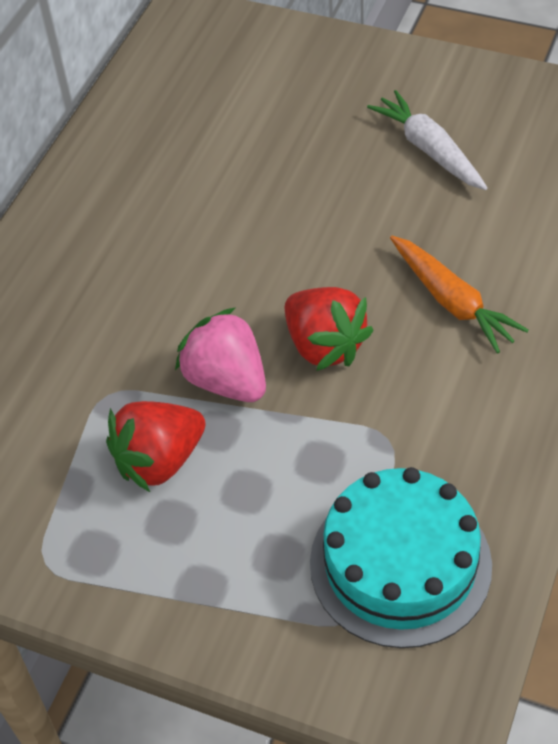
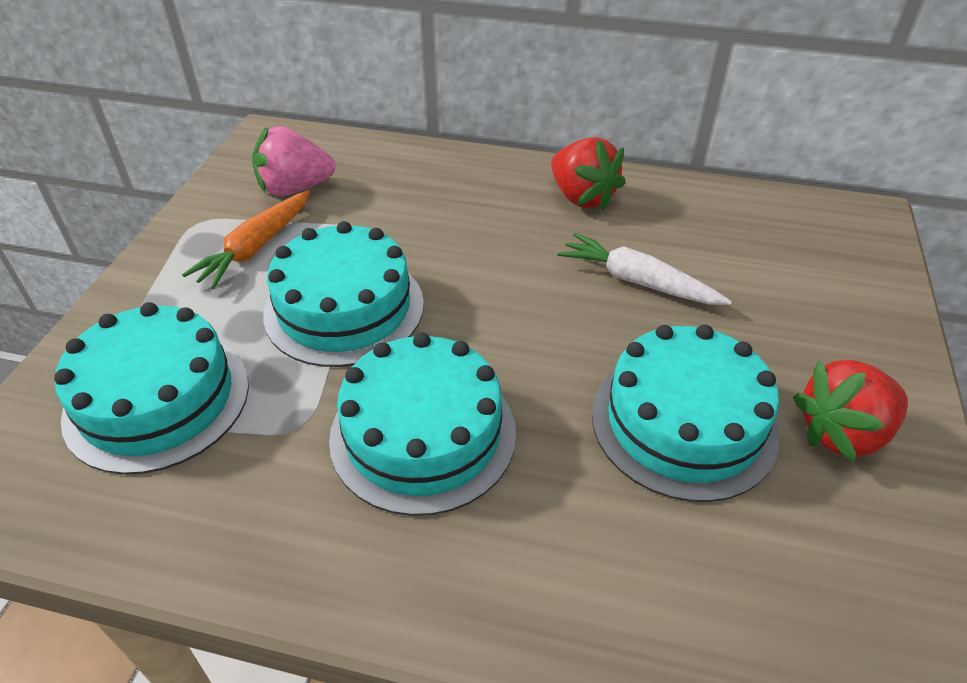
turquoise cake: [310,467,492,648] = 1 -> [54,302,249,475] [263,221,424,367] [329,333,516,516] [592,325,780,502] = 4

